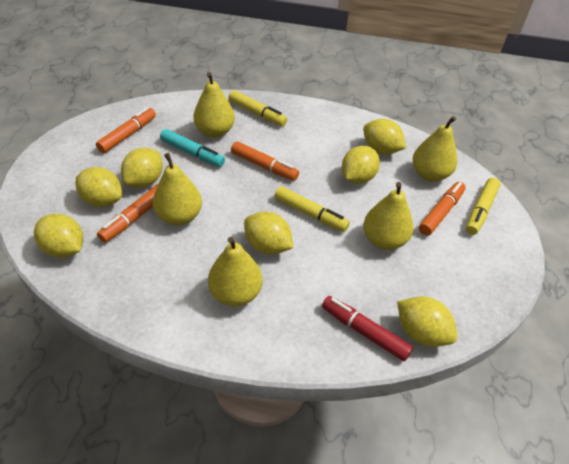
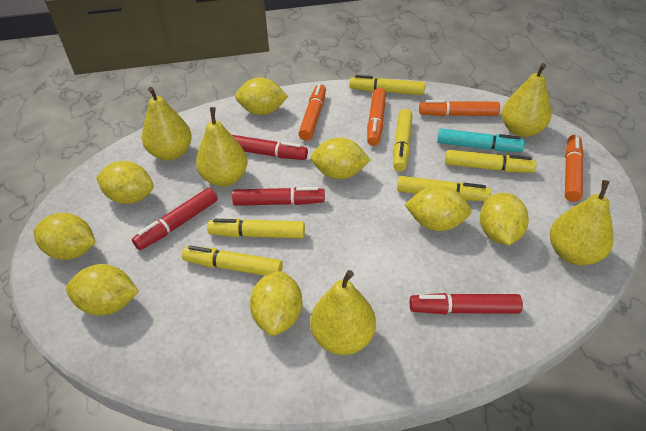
red marker: [322,296,413,361] = 1 -> [132,188,218,250] [232,135,308,160] [232,187,325,206] [410,293,523,314] = 4
yellow lemon: [34,214,83,258] [76,167,122,207] [121,148,163,188] [244,212,294,255] [342,146,380,184] [363,119,406,154] [397,296,457,347] = 7 -> [34,213,96,260] [66,264,139,316] [96,161,154,204] [235,77,288,115] [250,270,302,336] [311,138,370,179] [404,185,472,231] [480,193,529,245] = 8
yellow marker: [229,90,287,126] [274,186,350,232] [466,178,500,235] = 3 -> [182,246,283,276] [207,219,305,238] [349,75,425,95] [393,109,413,171] [397,176,491,201] [445,150,536,173] = 6

